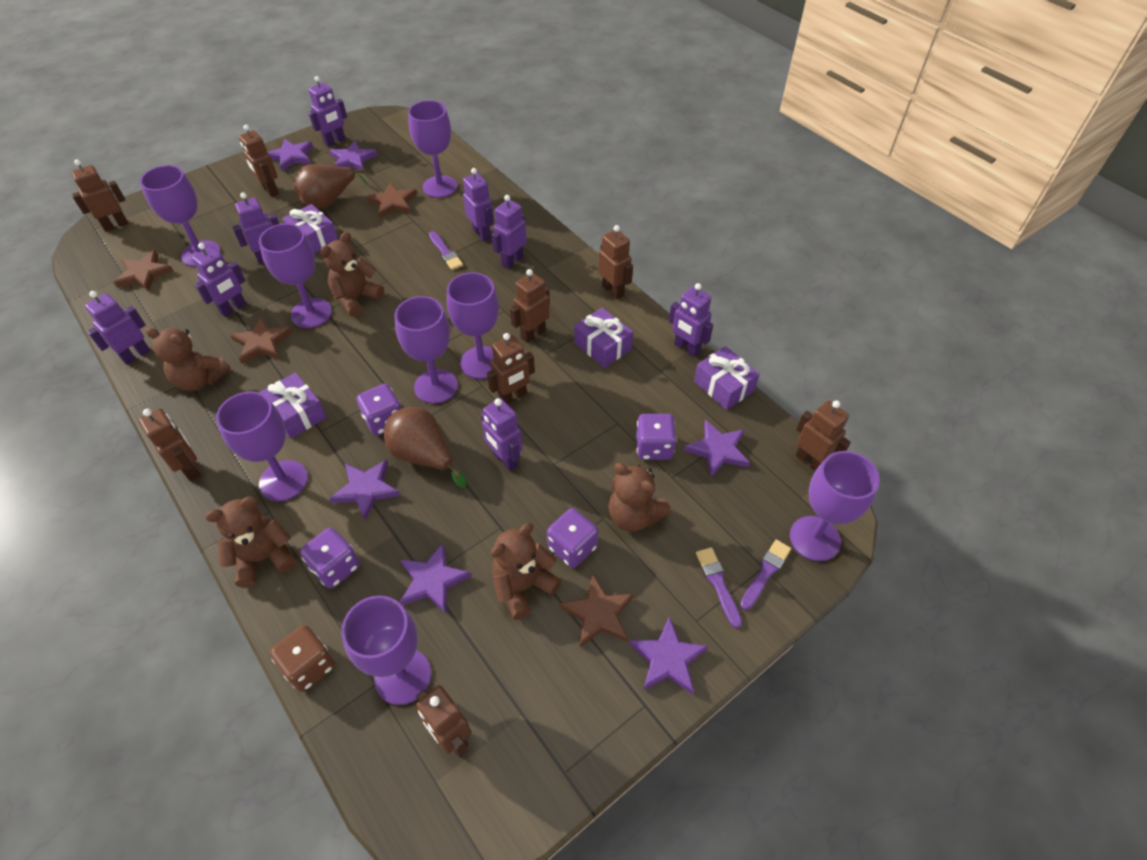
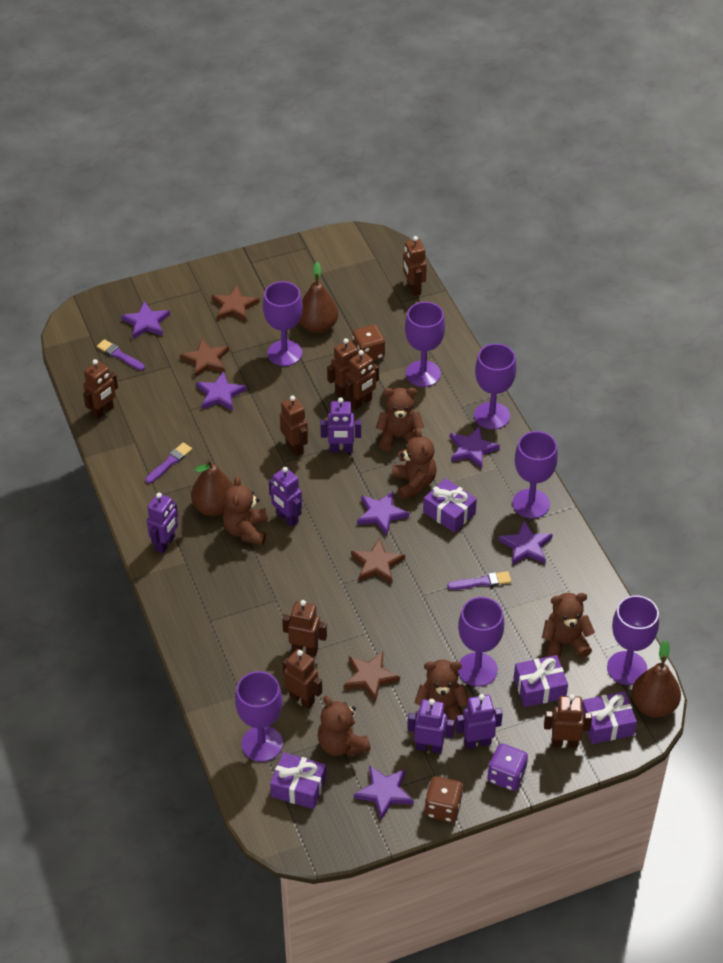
brown dice: [270,625,335,692] = 1 -> [352,325,385,361] [425,776,463,822] = 2
brown pear: [294,164,367,209] [384,407,467,488] = 2 -> [191,459,234,516] [299,262,338,333] [631,640,681,718] = 3
brown teddy bear: [146,327,231,391] [205,496,296,588] [320,232,384,317] [491,523,561,620] [608,463,671,532] = 5 -> [223,476,267,545] [318,696,371,757] [376,388,424,451] [392,428,437,500] [414,659,468,727] [542,593,595,659] = 6
purple dice: [300,528,360,589] [357,384,401,436] [547,508,599,568] [636,414,677,460] = 4 -> [487,743,528,791] = 1
purple goblet: [140,165,221,267] [216,391,308,501] [259,223,332,328] [341,595,431,705] [394,296,458,404] [408,100,457,198] [447,272,499,379] [790,451,880,561] = 8 -> [235,671,283,762] [263,281,303,366] [405,302,445,387] [458,597,504,687] [474,343,516,430] [513,431,558,519] [607,595,659,685] = 7
purple robot: [85,291,151,365] [192,243,246,317] [232,192,279,265] [308,76,347,147] [463,168,494,242] [481,398,523,471] [491,195,527,269] [669,283,713,357] = 8 -> [147,493,178,553] [269,467,302,527] [320,398,361,453] [407,699,455,754] [455,694,503,749] = 5

